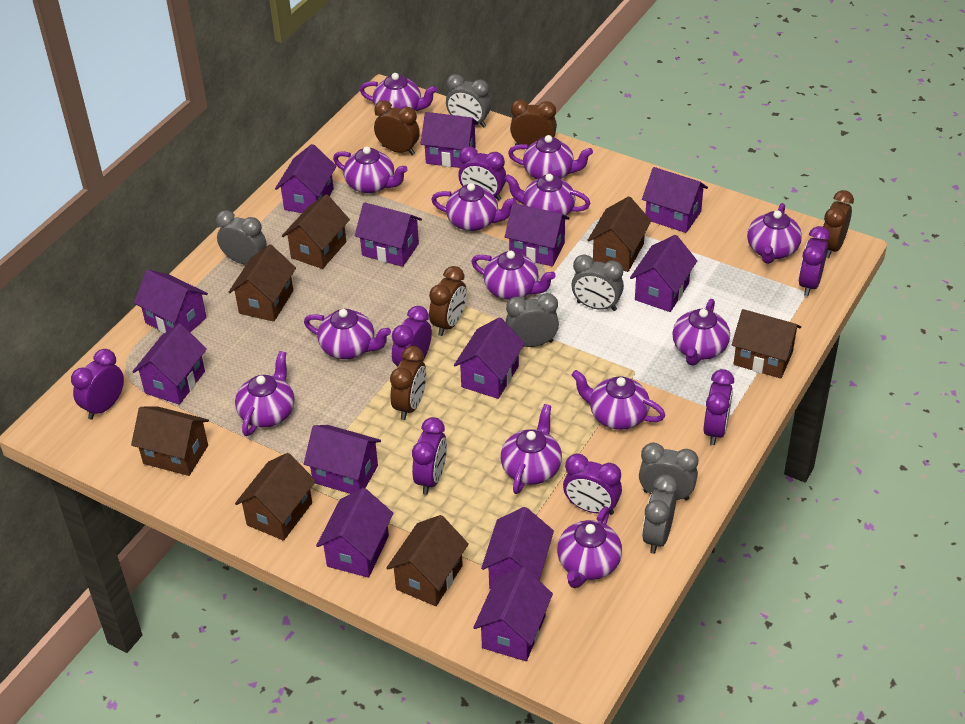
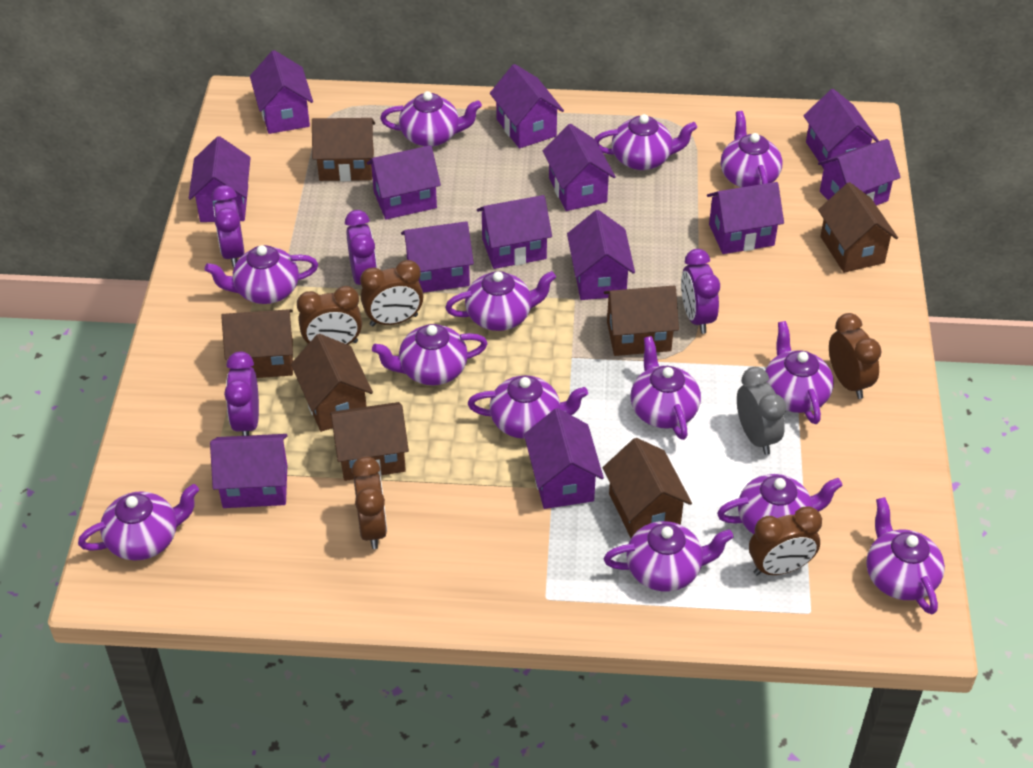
grey clock: [216,210,266,265] [446,74,491,128] [506,293,559,347] [571,254,624,311] [639,443,698,501] [642,474,677,554] = 6 -> [737,367,786,455] = 1
purple clock: [71,349,124,420] [392,306,432,366] [412,417,447,494] [458,146,506,201] [563,454,622,515] [703,369,734,445] [798,226,830,296] = 7 -> [212,185,244,268] [224,351,259,436] [345,210,377,285] [681,249,720,334] = 4

